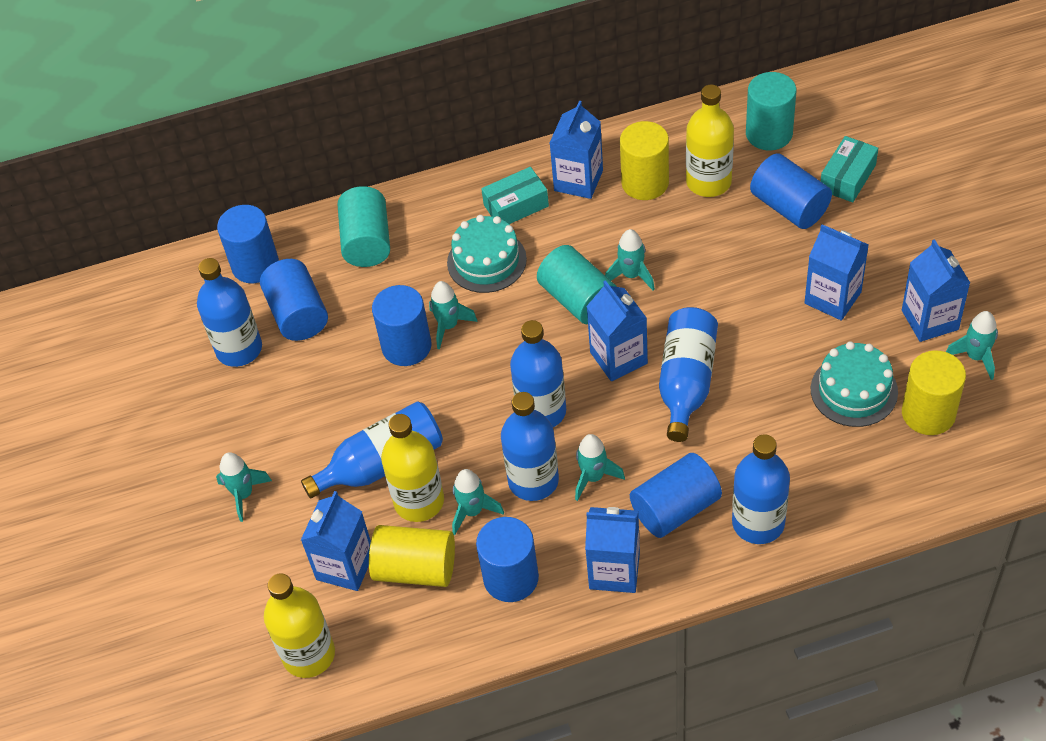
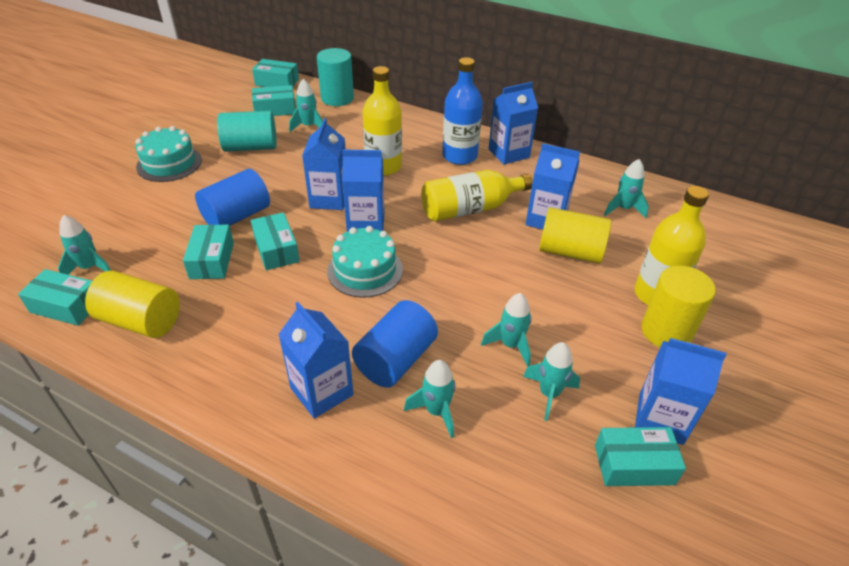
blue bottle: [197,258,262,367] [301,401,443,499] [501,392,559,501] [510,320,566,427] [659,307,718,442] [732,434,790,544] = 6 -> [442,57,483,165] = 1
blue cylinder: [217,205,279,283] [260,259,328,341] [372,285,432,366] [476,517,539,602] [630,453,722,538] [750,154,832,229] = 6 -> [195,169,270,226] [352,300,438,388] = 2
turquoise box: [481,167,549,224] [821,136,878,202] = 2 -> [18,269,92,326] [183,224,234,279] [251,212,300,270] [252,59,299,87] [252,85,296,116] [595,427,686,486] = 6
turquoise cylinder: [338,186,390,267] [537,245,617,324] [746,72,796,150] = 3 -> [217,111,277,152] [317,48,354,106] = 2

